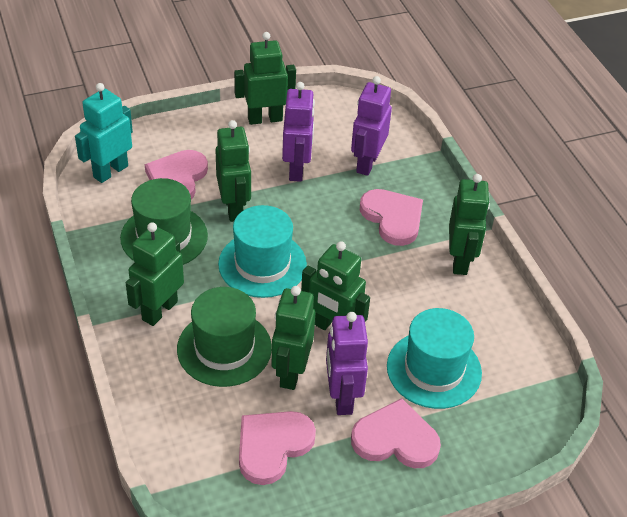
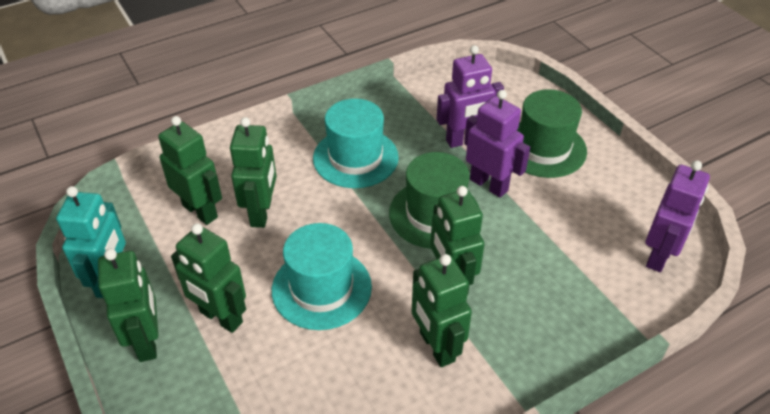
pink heart: [145,150,208,199] [239,411,316,485] [351,398,441,468] [360,189,423,246] = 4 -> none = 0

